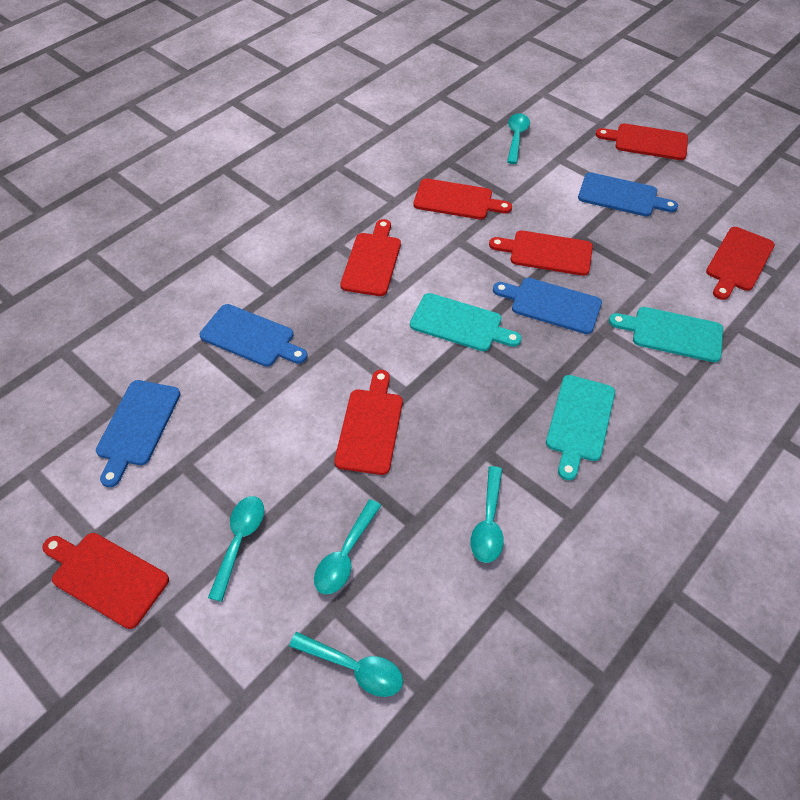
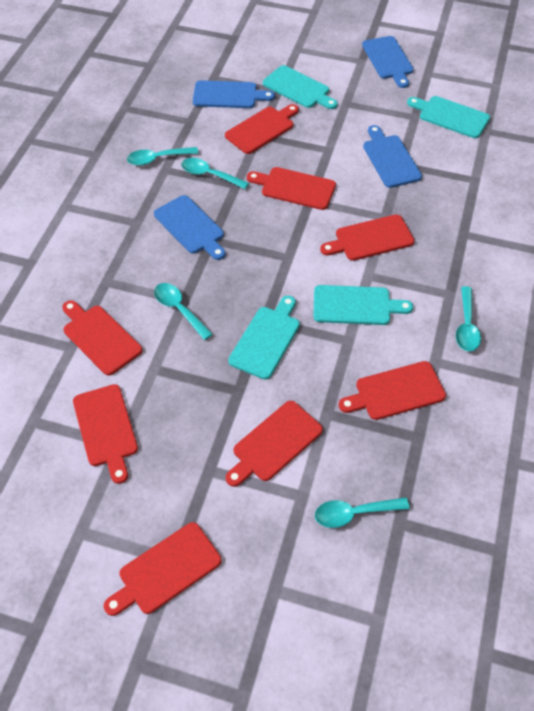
red cutting board: [42,533,169,629] [334,370,403,475] [340,219,401,296] [414,178,512,220] [489,231,593,276] [596,123,688,160] [706,227,775,300] = 7 -> [62,300,142,376] [73,384,138,484] [104,522,222,616] [225,104,299,154] [226,401,323,487] [247,167,336,210] [320,214,415,261] [339,361,446,420] = 8
turquoise cutting board: [410,293,522,351] [546,375,615,480] [609,307,723,362] = 3 -> [228,296,300,379] [263,65,338,109] [314,285,413,325] [407,96,490,138] = 4

